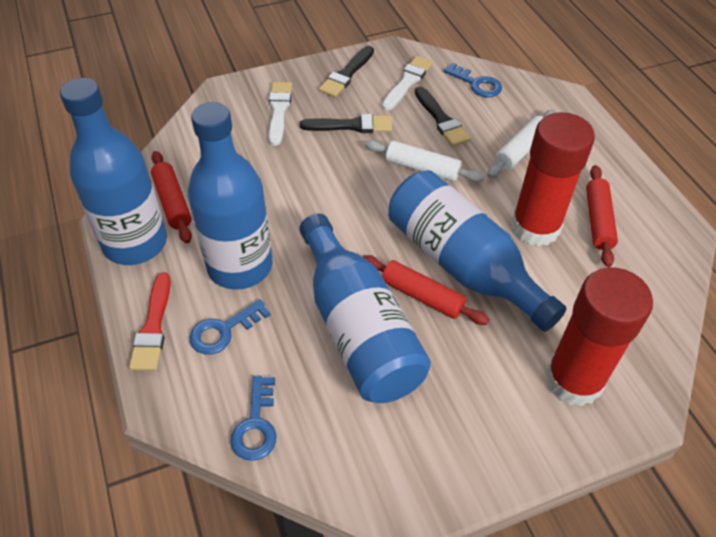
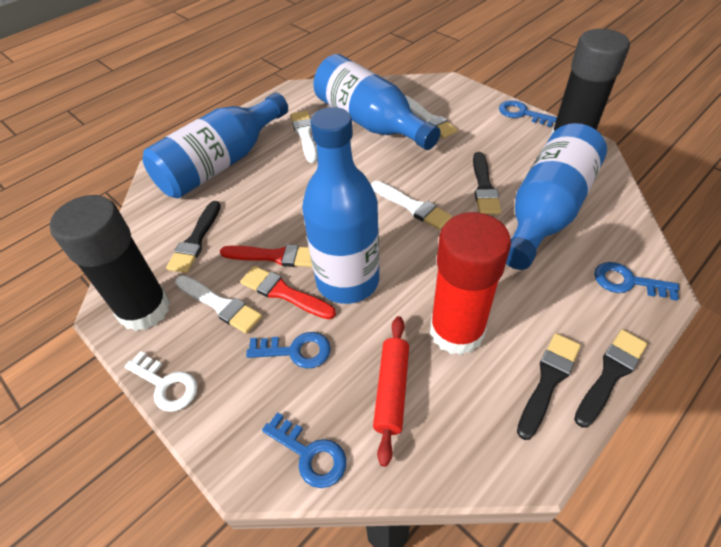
black brush: [300,114,392,133] [319,46,374,97] [415,87,471,146] = 3 -> [166,201,221,273] [473,152,501,214] [517,333,581,440] [574,329,647,428] = 4
black glue stick: none = 0 -> [50,195,170,331] [550,29,630,137] = 2
blue key: [190,299,271,355] [230,376,277,461] [444,63,502,97] = 3 -> [246,332,331,368] [262,412,346,488] [499,100,557,127] [594,262,679,301] = 4
red brush: [129,273,171,370] = 1 -> [220,244,312,267] [240,266,336,319] = 2
red glue stick: [511,112,595,247] [545,267,653,406] = 2 -> [430,212,511,355] = 1
red rolling pin: [151,151,192,243] [363,255,489,325] [586,165,618,267] = 3 -> [373,316,409,467] = 1
white brush: [269,82,292,146] [382,56,433,111] = 2 -> [175,275,262,334] [291,111,318,163] [371,181,452,230] [405,96,458,138] = 4
white key: none = 0 -> [125,351,198,412] = 1
white rolling pin: [365,140,484,182] [487,110,556,178] = 2 -> none = 0

